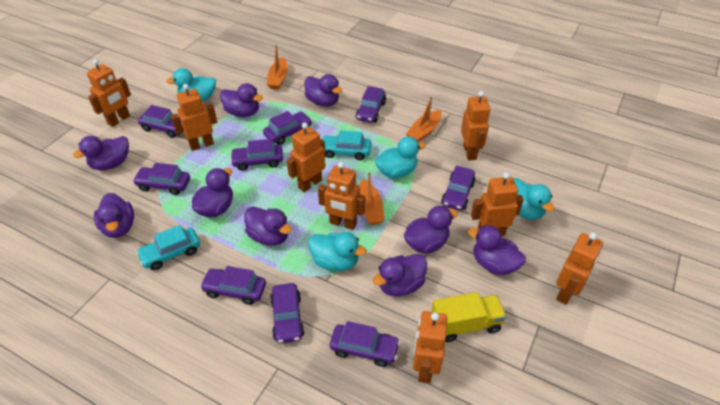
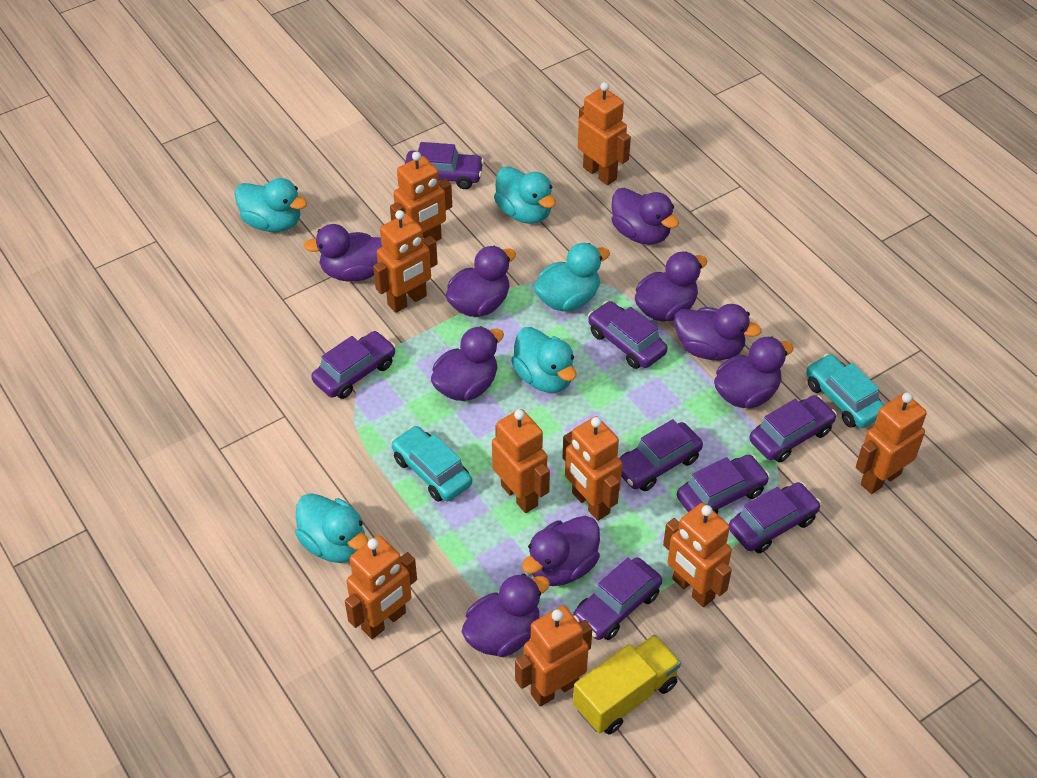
orange boat: [267,44,288,90] [359,172,385,225] [406,96,442,142] = 3 -> none = 0
orange robot: [87,59,131,127] [171,84,217,151] [287,123,326,192] [318,162,365,230] [413,311,447,383] [461,91,490,160] [471,172,524,236] [556,233,603,304] = 8 -> [345,535,417,639] [373,210,438,313] [390,152,452,241] [492,409,550,513] [515,605,592,707] [562,416,622,521] [578,82,631,185] [663,503,732,607] [856,393,927,494] = 9
purple car: [133,163,190,195] [138,105,183,138] [200,266,266,305] [230,139,283,171] [263,111,312,145] [270,283,305,344] [330,321,400,367] [356,86,386,123] [441,165,476,211] = 9 -> [311,331,396,399] [405,142,484,189] [573,558,662,640] [588,301,667,369] [619,419,703,491] [677,454,770,514] [729,482,821,553] [749,395,837,462] = 8
turquoise duck: [166,68,216,101] [308,232,367,271] [375,137,426,178] [513,178,555,220] = 4 -> [235,178,307,232] [295,493,368,563] [494,166,556,224] [511,327,577,393] [534,243,610,311] = 5

